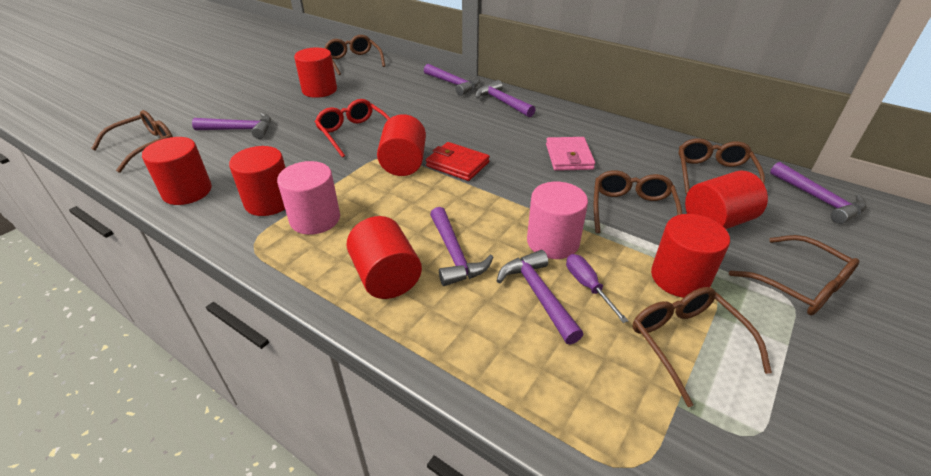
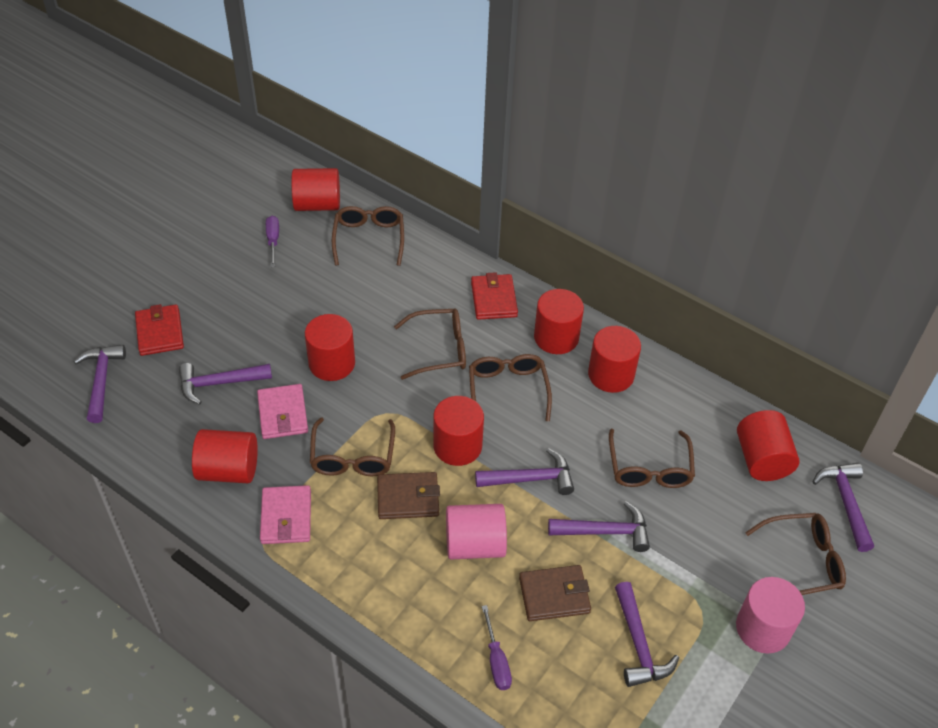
brown wallet: none = 0 -> [377,472,440,519] [519,565,591,621] = 2
pink wallet: [546,137,595,171] = 1 -> [257,384,308,439] [260,485,311,544] = 2
purple screwdriver: [566,254,628,323] = 1 -> [266,216,279,267] [482,605,512,690] = 2
red glasses: [315,99,390,158] = 1 -> none = 0
red wallet: [426,142,490,181] = 1 -> [135,304,184,356] [471,272,518,320] = 2

